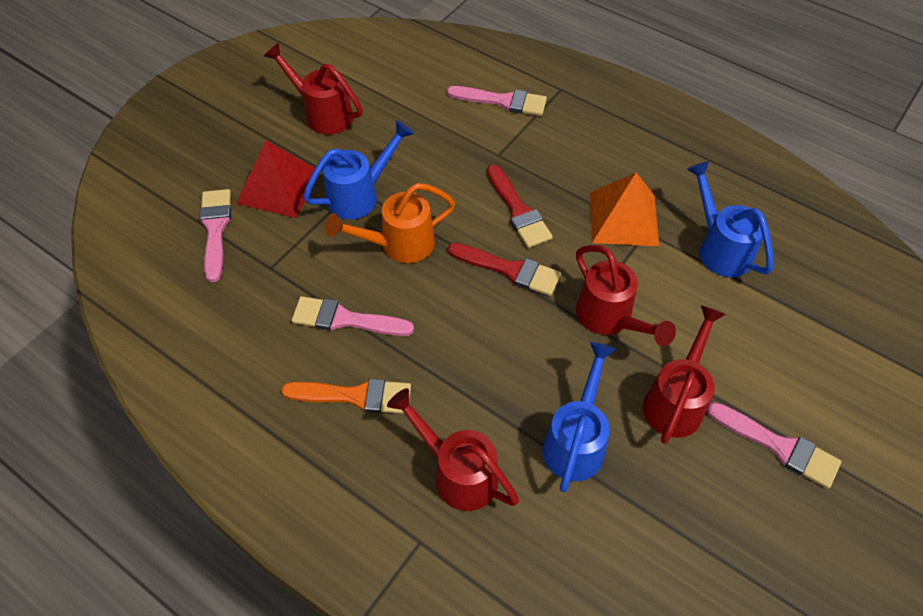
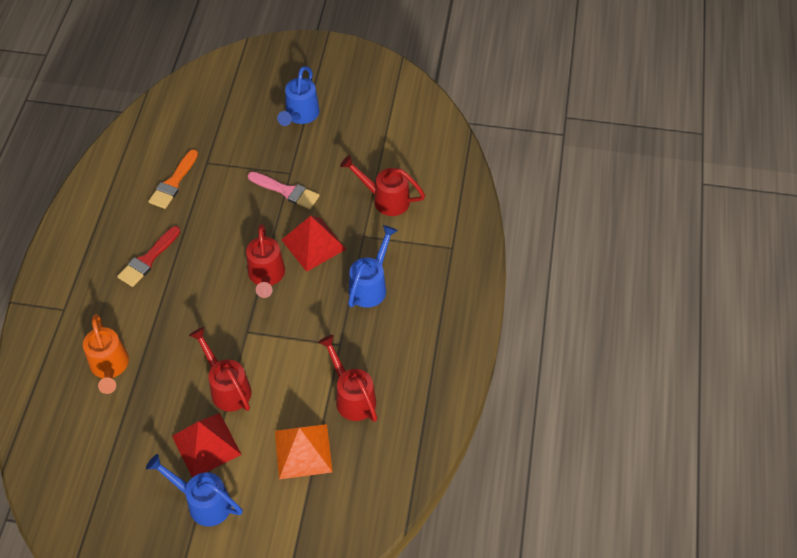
pink brush: [200,189,231,282] [292,296,414,336] [447,86,547,116] [707,402,841,489] = 4 -> [248,172,320,209] = 1
red brush: [448,243,561,296] [487,165,553,248] = 2 -> [117,226,180,287] = 1
red pyramid: [236,140,319,218] = 1 -> [172,413,242,478] [282,216,346,272] = 2

